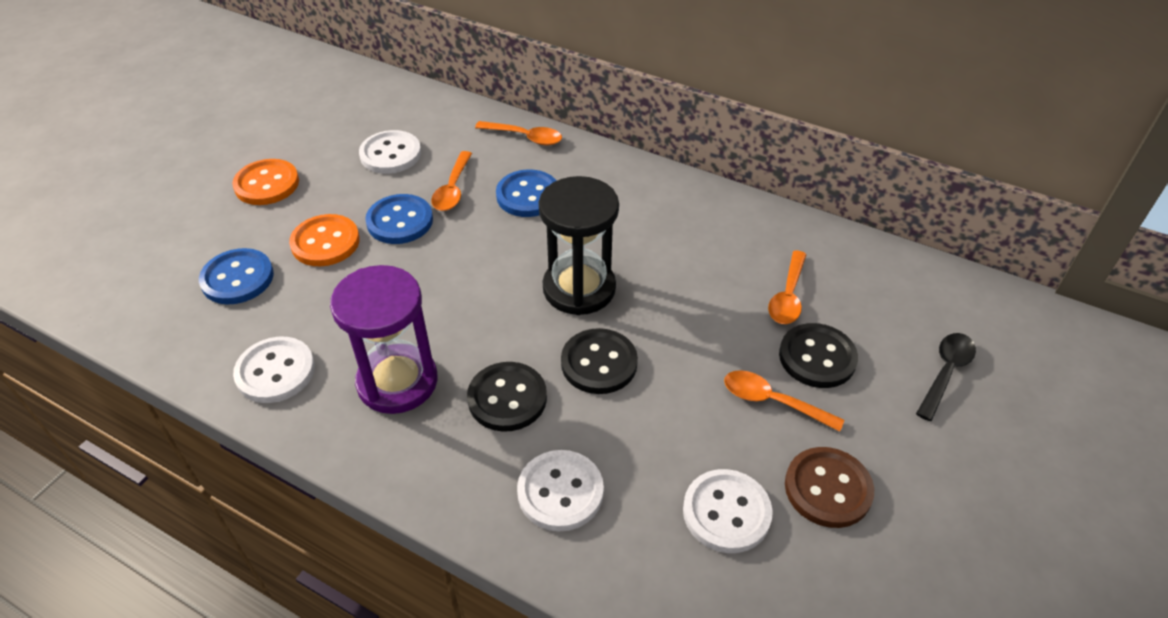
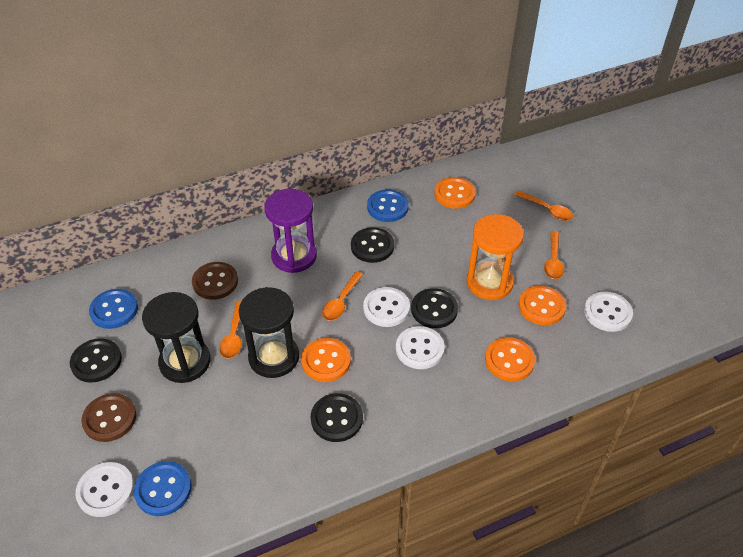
black button: [467,362,547,432] [561,328,638,394] [779,323,858,388] = 3 -> [70,338,122,383] [311,393,363,442] [351,227,394,263] [411,288,458,328] = 4
black hourglass: [538,176,619,315] = 1 -> [142,292,211,383] [239,287,299,378] = 2
black spoon: [916,333,976,421] = 1 -> none = 0
brown button: [785,447,874,528] = 1 -> [81,393,136,442] [192,262,238,300] = 2
orange button: [232,159,299,205] [289,214,360,266] = 2 -> [301,338,351,382] [434,177,476,209] [485,337,535,381] [518,286,566,325] = 4
orange hourglass: none = 0 -> [466,214,524,300] = 1

